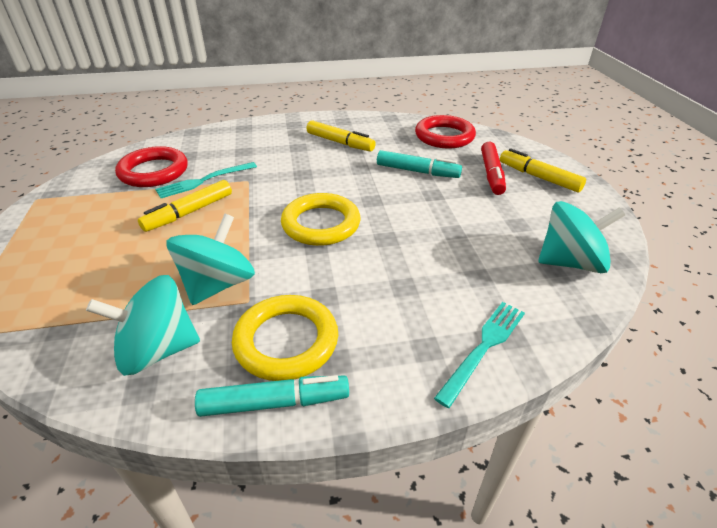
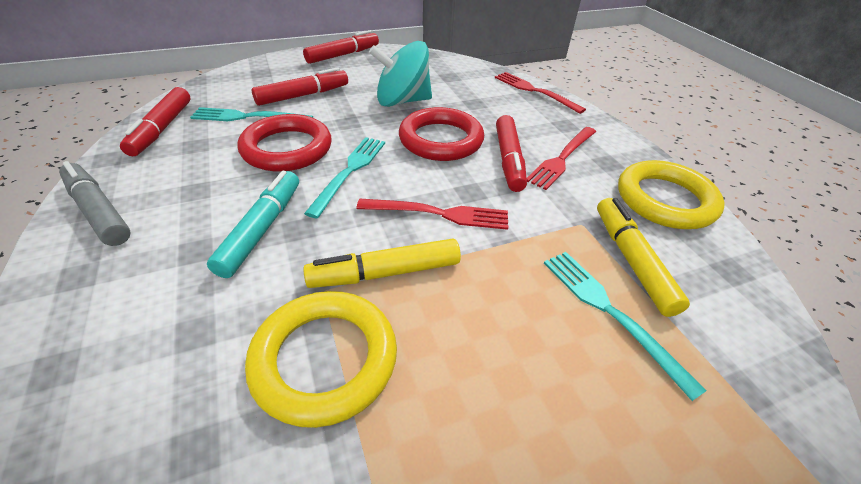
grey marker: none = 0 -> [59,161,131,246] = 1
red fork: none = 0 -> [357,198,508,230] [495,72,586,114] [527,127,596,190] = 3
red marker: [481,141,506,195] = 1 -> [120,87,190,156] [252,67,348,106] [303,30,379,64] [496,115,527,192] = 4
turquoise fork: [155,162,257,198] [434,302,525,408] = 2 -> [190,107,313,121] [304,137,385,219] [544,252,706,401] = 3
turquoise marker: [195,375,349,417] [377,150,462,178] = 2 -> [207,171,299,278] = 1
turquoise spinning top: [86,275,200,376] [166,214,255,305] [538,201,625,273] = 3 -> [369,41,432,107] = 1
yellow marker: [138,180,232,232] [306,120,376,152] [500,148,586,192] = 3 -> [303,238,461,288] [597,198,690,317] = 2

